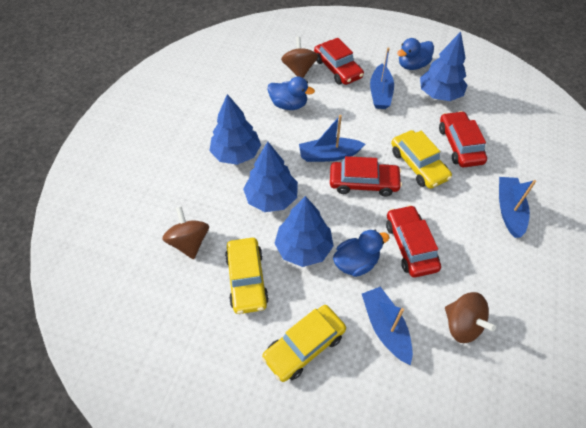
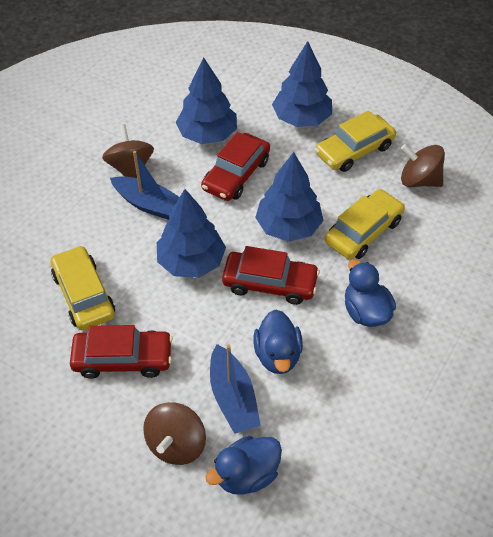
blue boat: [299,115,365,162] [362,287,413,365] [370,47,394,109] [499,177,536,238] = 4 -> [110,151,179,220] [210,344,261,434] = 2
red car: [314,38,364,85] [330,156,402,196] [386,205,441,278] [439,111,487,167] = 4 -> [70,325,173,379] [201,132,270,201] [222,246,320,305] = 3

